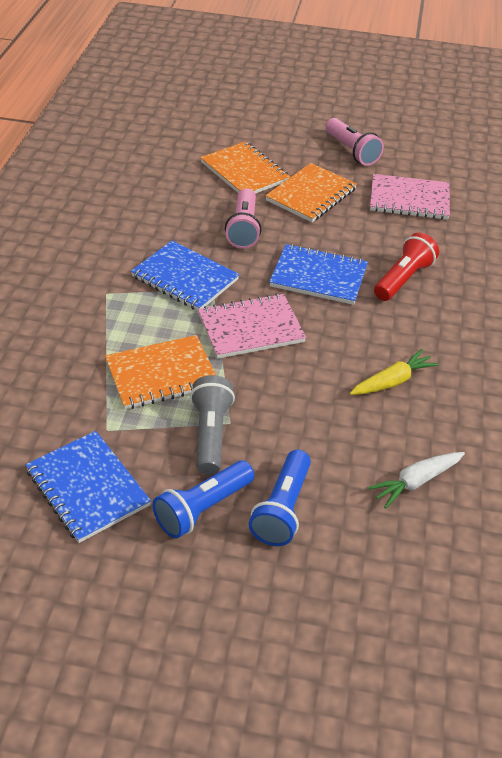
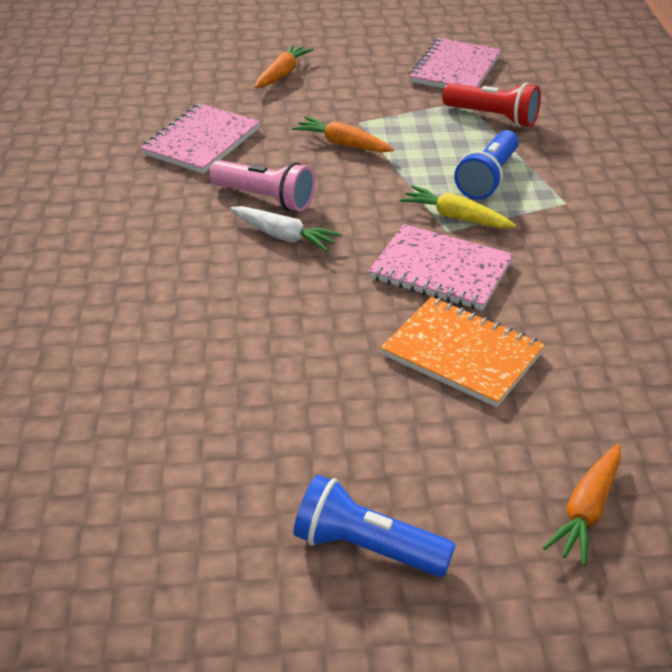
blue notebook: [26,431,151,543] [131,241,239,311] [269,244,368,305] = 3 -> none = 0
grey flashlight: [190,375,235,475] = 1 -> none = 0
orange carrot: none = 0 -> [255,44,314,88] [292,116,394,152] [543,444,621,566] = 3
orange notebook: [105,335,217,409] [200,141,290,194] [265,163,357,222] = 3 -> [380,297,545,407] = 1
pink flashlight: [225,188,261,249] [326,118,384,166] = 2 -> [209,160,315,211] = 1
pink notebook: [198,293,306,359] [370,174,450,220] = 2 -> [140,103,261,174] [369,224,514,311] [409,38,501,88] = 3

